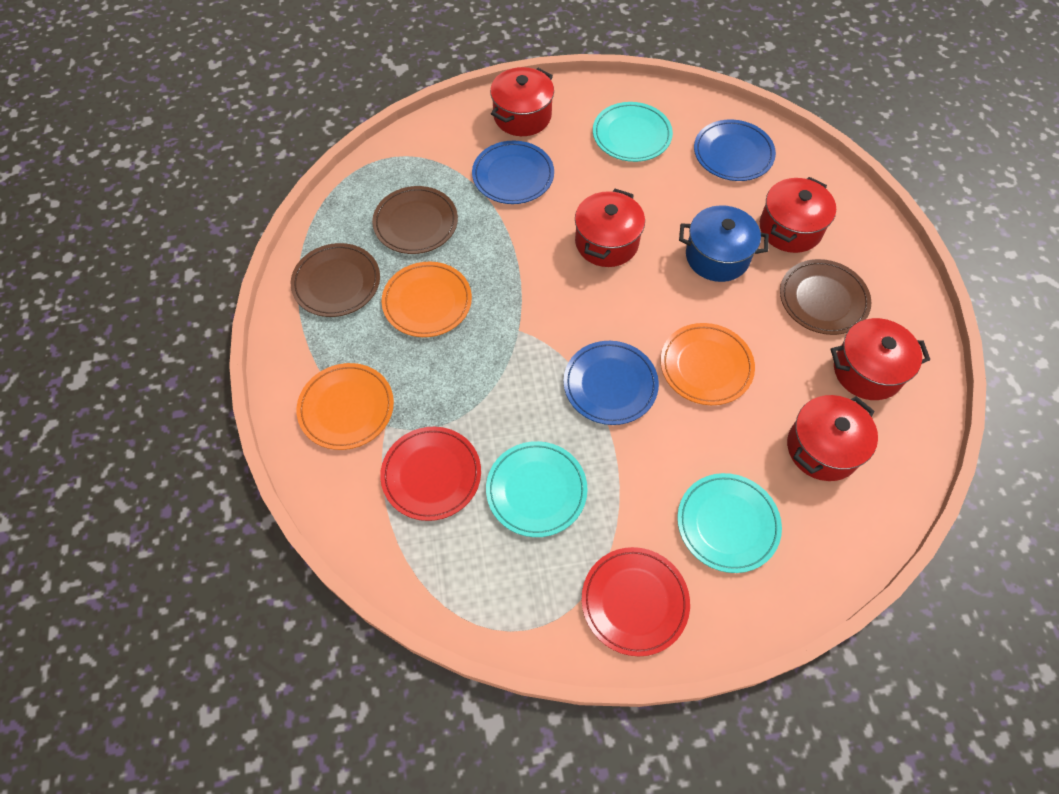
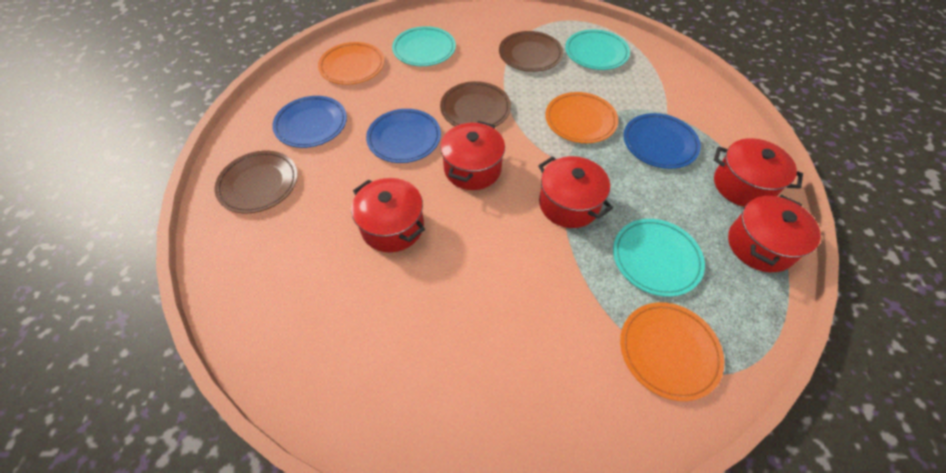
blue pot: [679,205,769,282] = 1 -> none = 0
red plate: [380,427,481,521] [582,547,690,656] = 2 -> none = 0

